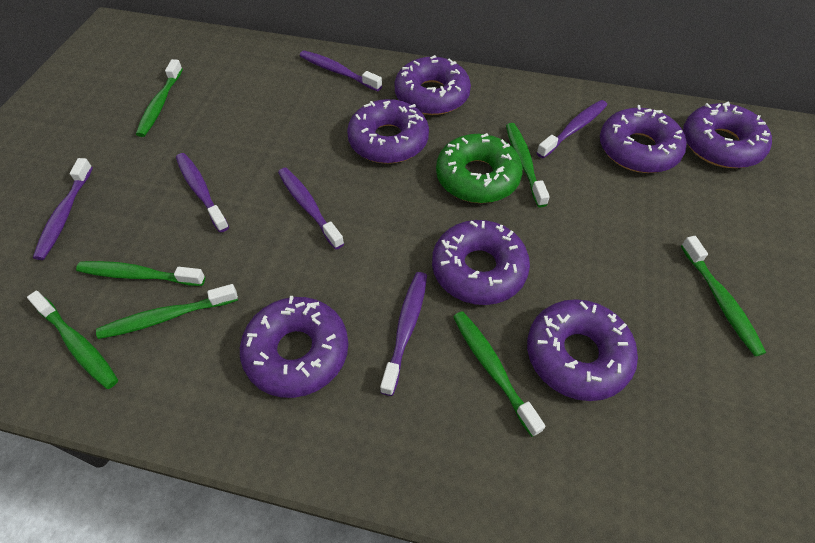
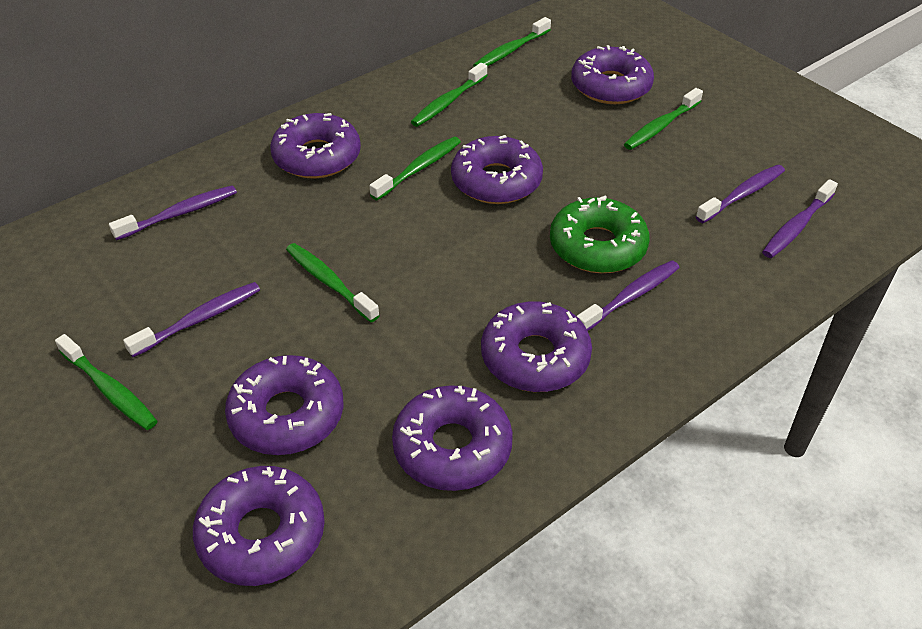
green toothbrush: [27,291,118,389] [76,261,205,286] [96,284,238,339] [136,59,183,137] [453,311,545,437] [506,123,550,207] [681,236,766,356] = 7 -> [55,334,157,430] [286,243,380,322] [370,137,461,200] [411,63,488,127] [473,17,551,67] [624,88,703,150] = 6
purple toothbrush: [33,158,93,260] [176,153,229,232] [278,168,344,249] [300,51,382,91] [380,272,427,396] [537,100,607,158] = 6 -> [109,185,237,240] [123,282,260,357] [577,260,679,331] [696,165,785,223] [762,179,838,258] = 5

